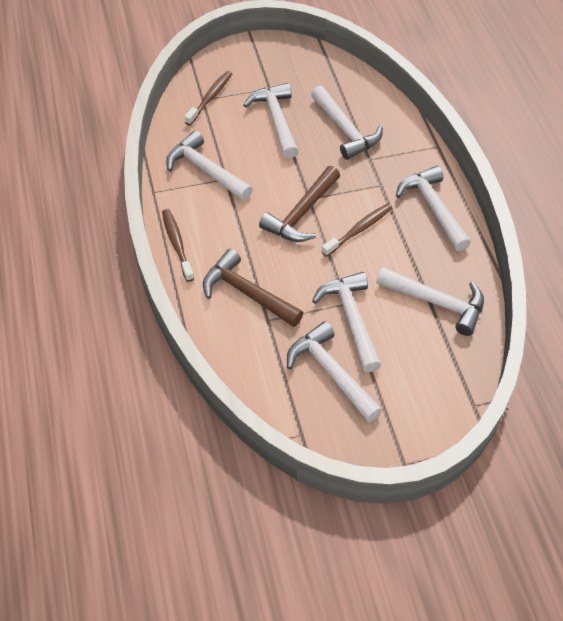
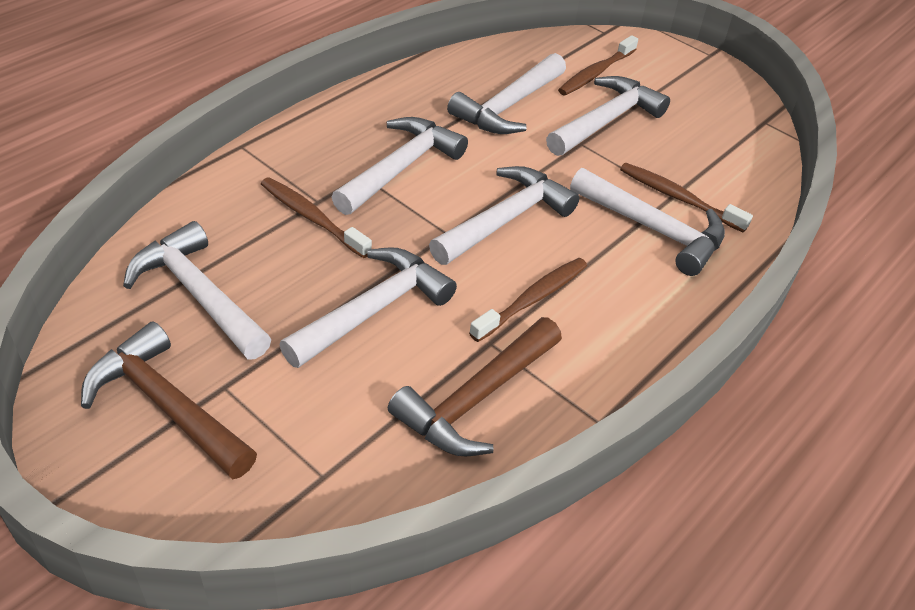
brown toothbrush: [162,209,194,282] [185,71,232,126] [322,203,392,257] = 3 -> [261,177,372,258] [469,258,587,342] [558,35,638,96] [620,163,753,233] = 4

